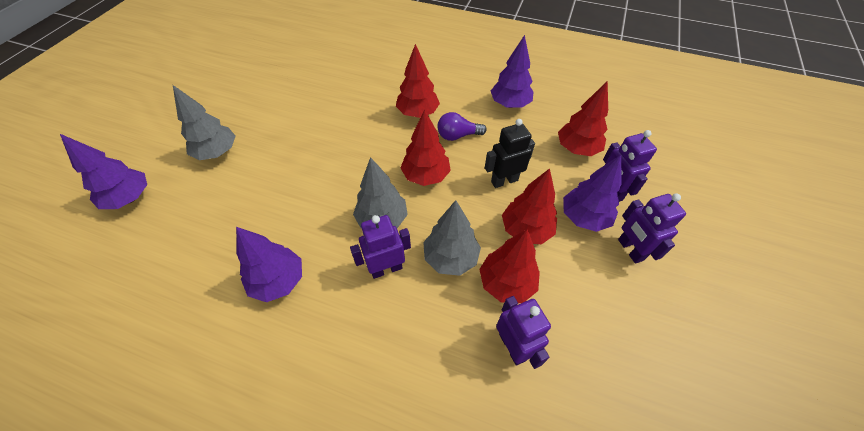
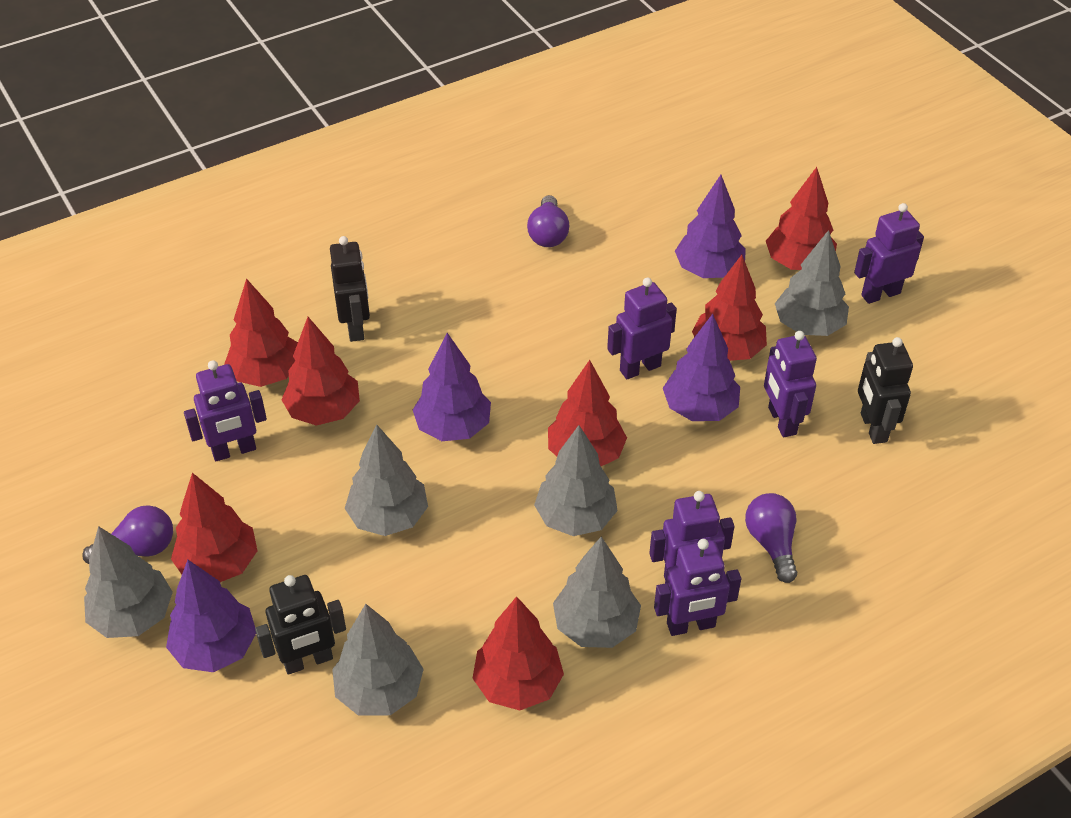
black robot: [485,119,535,188] = 1 -> [255,575,346,675] [330,236,370,342] [858,337,913,444] = 3
grey tree: [173,85,236,160] [353,157,408,229] [423,200,481,276] = 3 -> [84,526,173,638] [332,604,424,715] [345,425,428,536] [534,425,618,536] [553,536,641,648] [775,230,849,336] = 6
purple light bulb: [437,112,487,141] = 1 -> [82,505,173,564] [527,195,569,247] [745,493,797,583] = 3
purple robot: [350,215,411,279] [496,296,551,369] [603,130,657,202] [618,193,686,264] = 4 -> [184,360,267,461] [607,278,677,379] [649,491,735,579] [654,539,741,636] [764,331,817,437] [854,203,924,304] = 6
red tree: [396,44,440,118] [401,110,451,186] [479,229,540,303] [502,168,557,244] [558,81,608,156] = 5 -> [171,473,258,582] [224,278,298,387] [281,317,360,426] [473,596,564,710] [548,360,627,466] [692,255,767,361] [766,167,837,270] = 7

